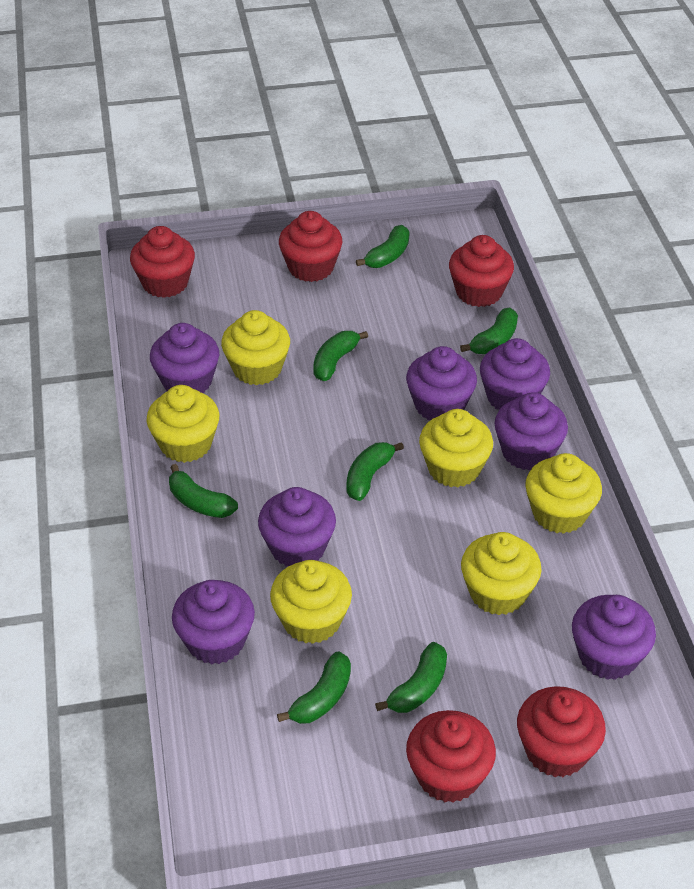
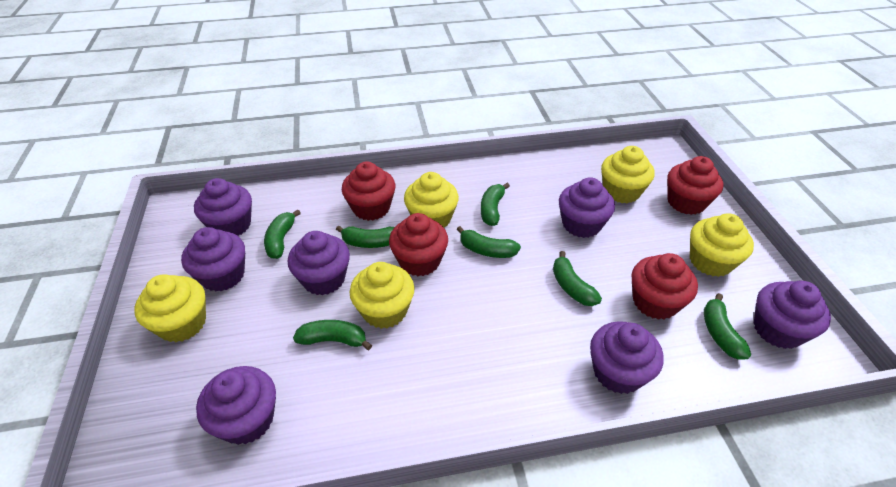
red cupcake: [130,226,195,298] [279,211,342,282] [406,710,496,803] [449,235,514,307] [517,686,606,777] = 5 -> [342,162,395,221] [389,213,448,276] [632,253,698,320] [667,156,724,215] = 4
yellow cupcake: [146,385,219,463] [221,310,290,385] [270,560,352,644] [419,409,493,487] [461,532,542,615] [525,453,602,534] = 6 -> [135,274,206,342] [349,262,415,329] [404,172,459,228] [601,146,655,203] [690,213,754,277] = 5

